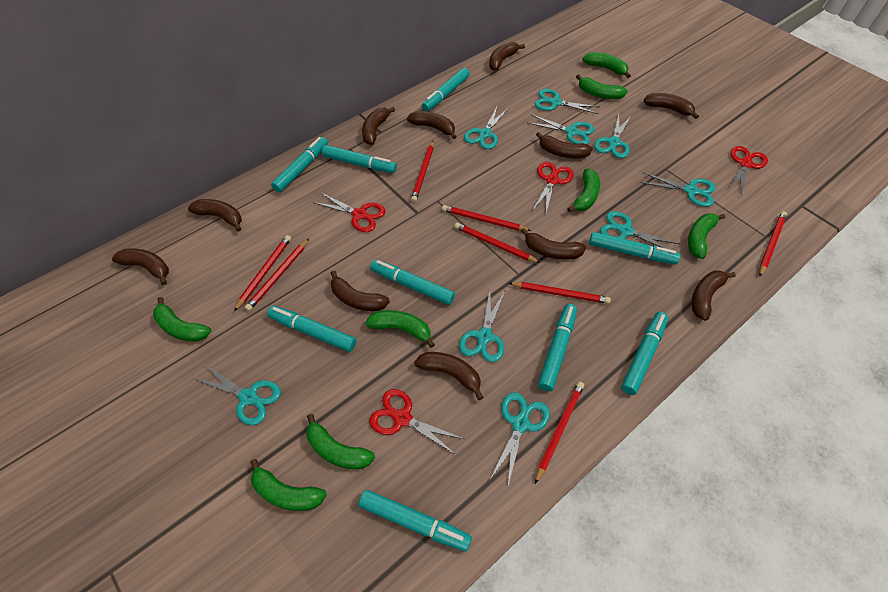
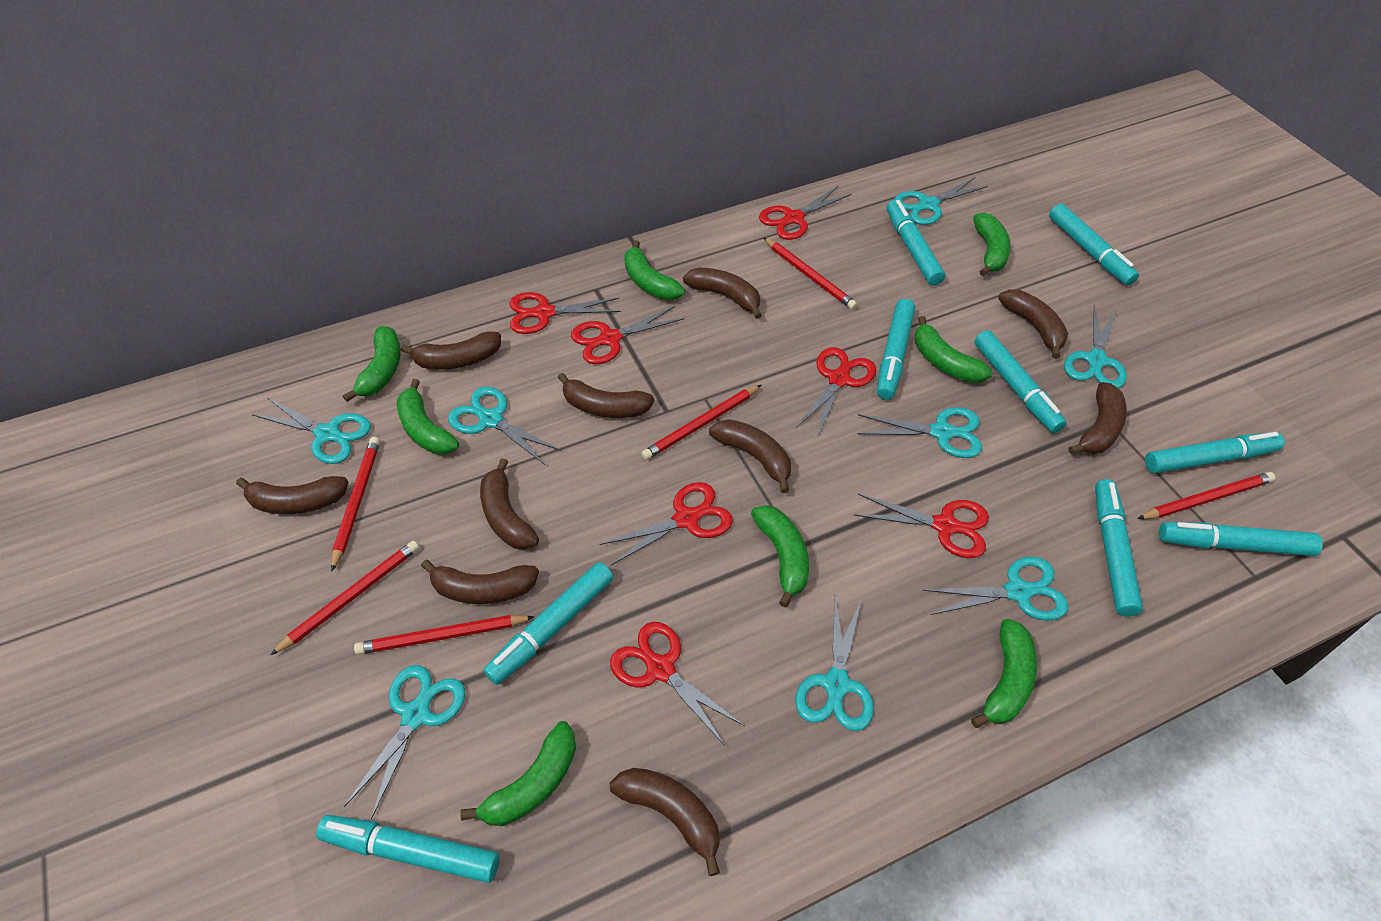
brown banana: [112,248,169,285] [188,199,242,232] [331,271,390,311] [362,107,395,145] [407,111,457,139] [414,352,484,400] [489,42,525,71] [521,228,586,260] [536,132,593,158] [644,93,699,119] [692,271,736,321] = 11 -> [236,476,349,514] [401,331,501,370] [421,560,539,604] [480,458,539,550] [557,373,654,418] [610,768,720,876] [683,267,762,319] [709,419,791,493] [998,289,1068,359] [1068,382,1127,454] = 10
red pencil: [234,235,291,311] [245,239,309,311] [411,141,434,202] [442,205,531,231] [454,223,540,263] [509,282,611,304] [535,382,584,484] [759,211,787,277] = 8 -> [270,541,419,655] [331,437,380,572] [354,615,534,655] [641,385,761,460] [763,237,857,310] [1137,472,1275,519] = 6
red scissors: [313,192,386,232] [369,389,464,455] [532,162,574,213] [728,146,768,196] = 4 -> [510,292,621,334] [571,306,685,364] [599,482,733,565] [610,622,745,746] [759,186,852,240] [796,347,876,438] [854,494,989,558] = 7
turquoise scissors: [193,365,281,425] [459,290,505,362] [464,107,509,149] [489,392,550,485] [528,114,595,144] [534,89,599,114] [594,114,631,158] [600,211,679,249] [641,172,716,207] = 9 -> [252,398,371,464] [344,665,466,819] [448,387,561,465] [795,596,874,731] [858,407,982,458] [894,177,988,225] [923,557,1068,621] [1064,305,1127,388] = 8

